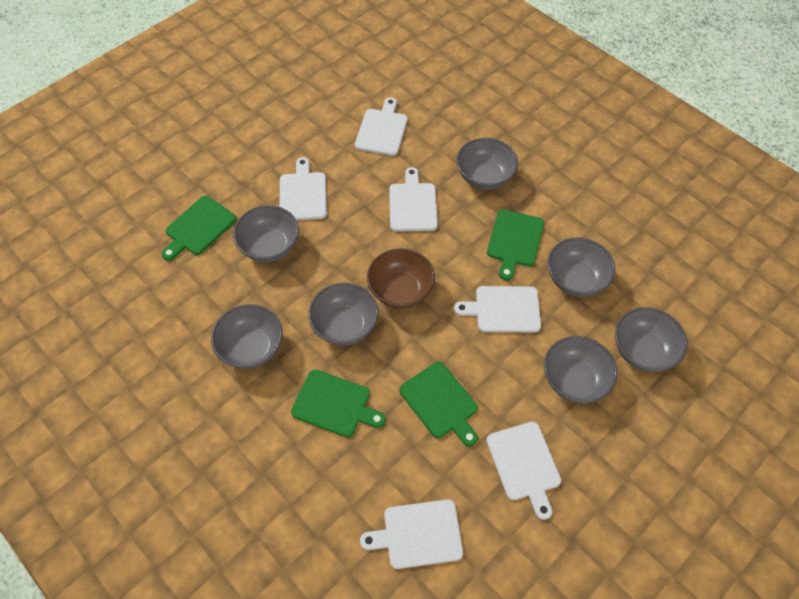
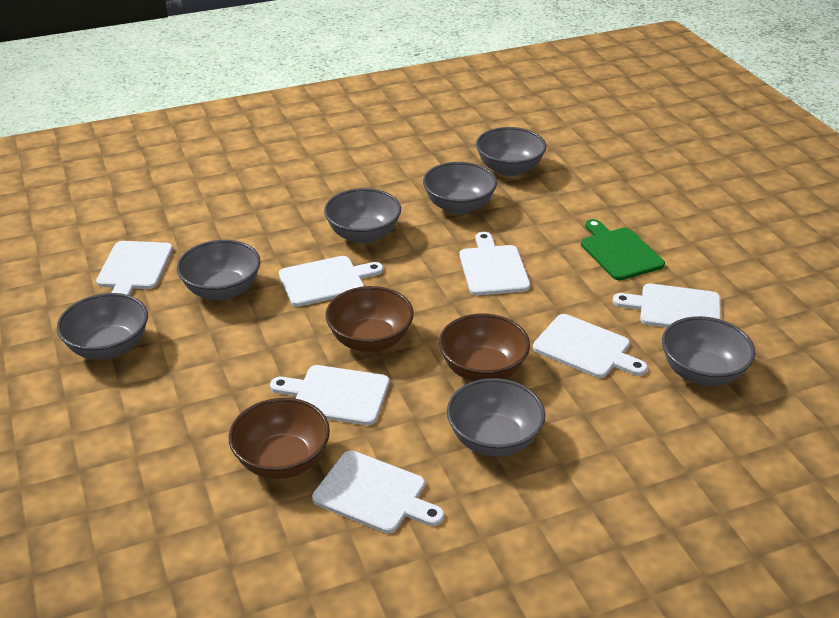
brown bowl: [367,249,435,309] = 1 -> [229,398,330,479] [325,286,414,352] [439,314,530,381] = 3
green cutting board: [162,196,236,261] [291,369,386,437] [400,362,478,447] [487,209,544,280] = 4 -> [581,219,665,280] = 1
white cutting board: [279,157,327,220] [355,98,408,156] [360,499,463,569] [389,167,438,232] [454,286,541,332] [486,422,561,520] = 6 -> [96,241,173,295] [270,365,389,425] [279,256,383,307] [312,450,444,534] [459,232,530,295] [533,314,648,378] [613,283,721,327] = 7

